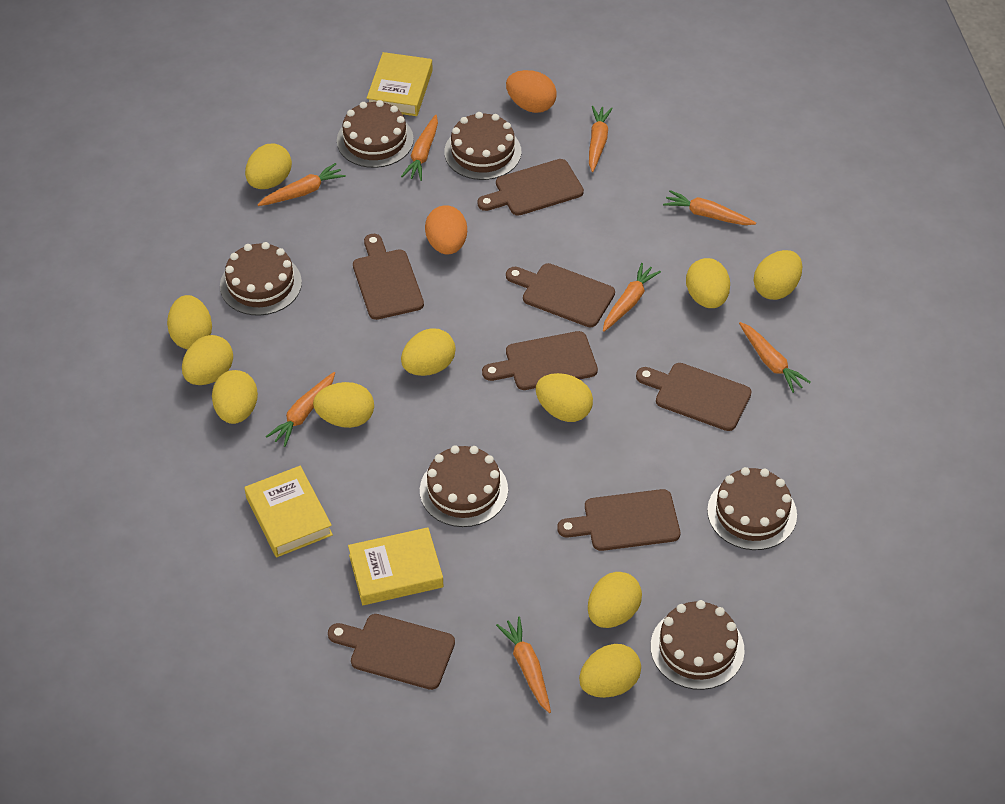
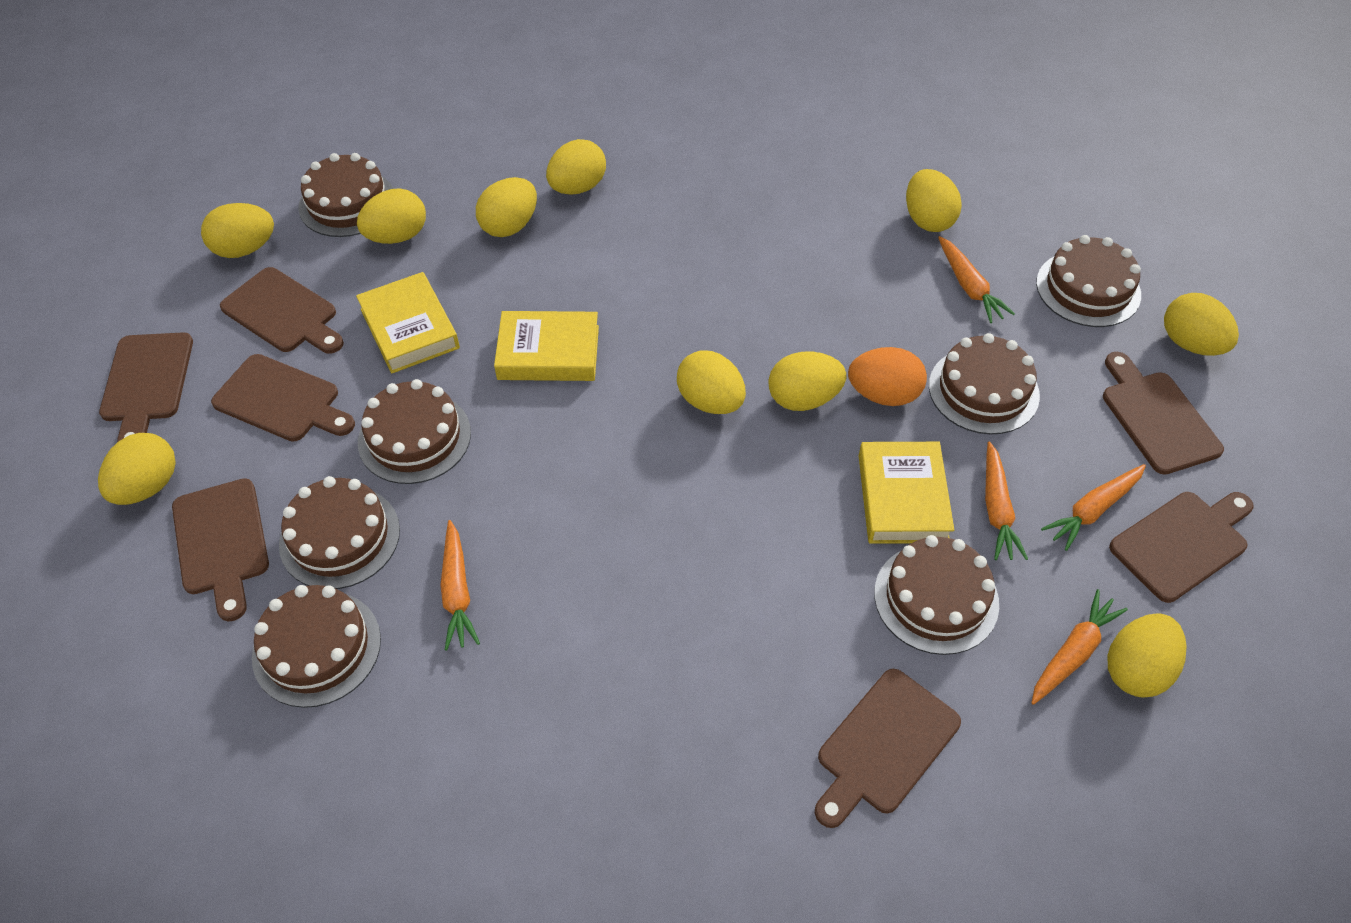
brown cake: [220,242,302,316] [337,100,414,168] [420,445,508,527] [444,112,521,180] [651,600,745,690] [707,467,797,550] = 6 -> [252,585,381,708] [279,476,400,589] [298,153,394,237] [358,379,471,484] [874,535,999,655] [929,333,1040,434] [1036,235,1141,327] = 7
orange carrot: [258,163,346,206] [266,372,335,447] [401,115,438,181] [496,617,551,713] [589,106,613,172] [603,263,661,332] [663,190,756,225] [739,322,811,393] = 8 -> [440,520,480,650] [938,236,1015,323] [985,441,1028,560] [1031,589,1128,705] [1041,464,1146,551] = 5
orange egg: [425,205,467,254] [506,70,557,113] = 2 -> [848,347,927,406] = 1
yellow egg: [167,295,212,349] [182,335,233,385] [212,370,258,424] [245,144,292,189] [313,382,374,428] [401,328,456,376] [536,373,593,422] [579,644,641,698] [588,572,642,628] [686,258,730,308] [754,250,802,300] = 11 -> [98,433,176,505] [201,203,274,258] [357,188,426,244] [476,177,537,237] [546,139,606,195] [677,351,746,414] [768,352,846,411] [906,169,962,232] [1107,613,1187,697] [1164,293,1239,356] = 10

